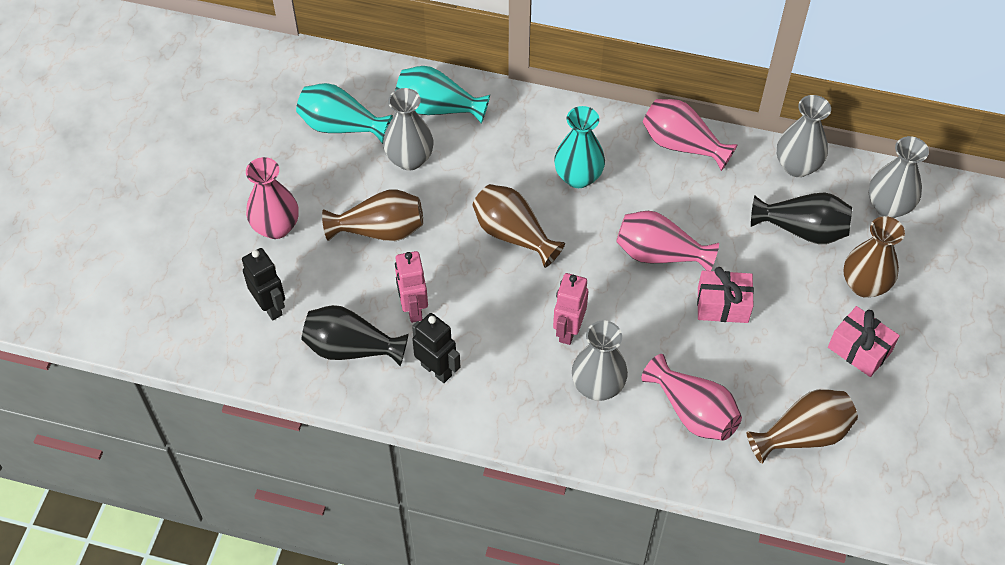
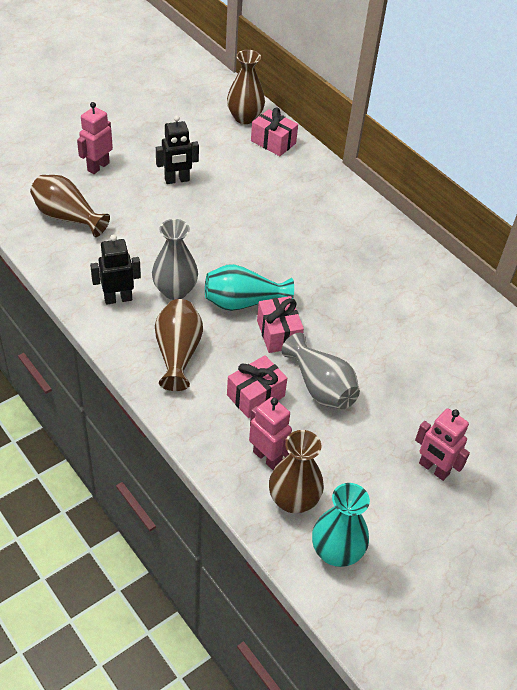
black vase: [302,305,409,366] [751,192,852,244] = 2 -> none = 0
grey vase: [383,88,433,170] [572,320,628,401] [777,95,831,177] [869,136,929,218] = 4 -> [152,219,198,300] [281,333,360,409] = 2
pink gift: [697,267,754,323] [828,306,900,377] = 2 -> [227,355,287,418] [251,107,298,156] [257,296,304,353] = 3
pink robot: [395,251,428,323] [553,273,588,345] = 2 -> [77,102,113,174] [249,397,292,470] [415,408,470,481] = 3
pink vase: [246,157,298,239] [616,211,719,271] [641,354,742,441] [643,99,738,171] = 4 -> none = 0
turquoise vase: [296,83,393,144] [395,66,490,124] [554,106,605,188] = 3 -> [205,264,294,311] [312,483,370,567] = 2

